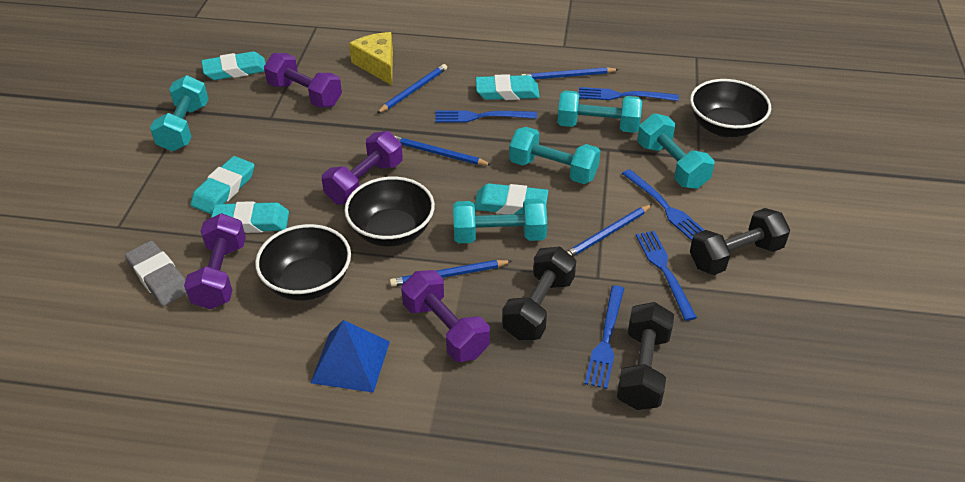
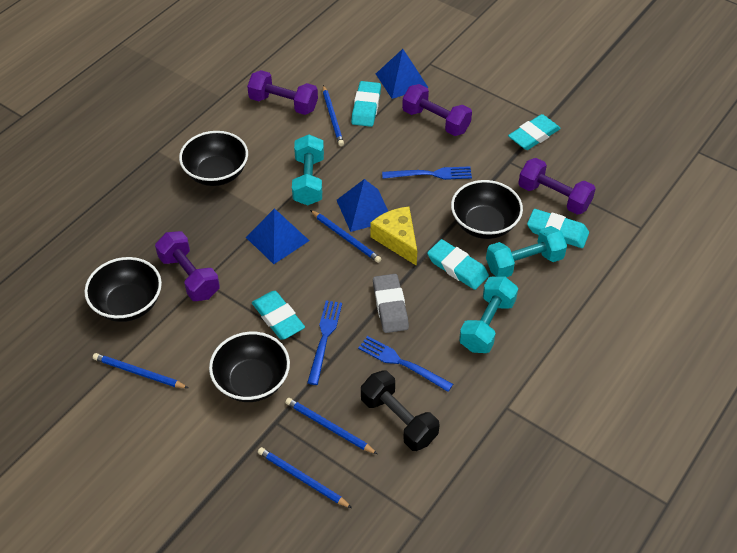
black bowl: [255,224,351,301] [344,177,435,247] [690,79,771,137] = 3 -> [84,257,162,322] [179,131,248,186] [209,332,290,402] [451,180,523,239] = 4
black dumbbell: [502,247,576,340] [617,302,674,410] [690,208,790,275] = 3 -> [361,370,439,451] = 1
blue fork: [435,110,537,123] [579,87,679,101] [585,285,624,389] [622,169,704,241] [636,231,697,321] = 5 -> [307,300,342,385] [358,336,453,392] [382,166,472,180] = 3
blue pyramid: [311,320,390,393] = 1 -> [246,208,309,264] [337,179,388,232] [376,49,428,99] = 3
turquoise dumbbell: [150,75,208,151] [453,198,547,243] [509,127,601,184] [557,90,642,133] [637,113,714,189] = 5 -> [292,135,324,206] [459,277,518,353] [486,226,567,277] = 3

